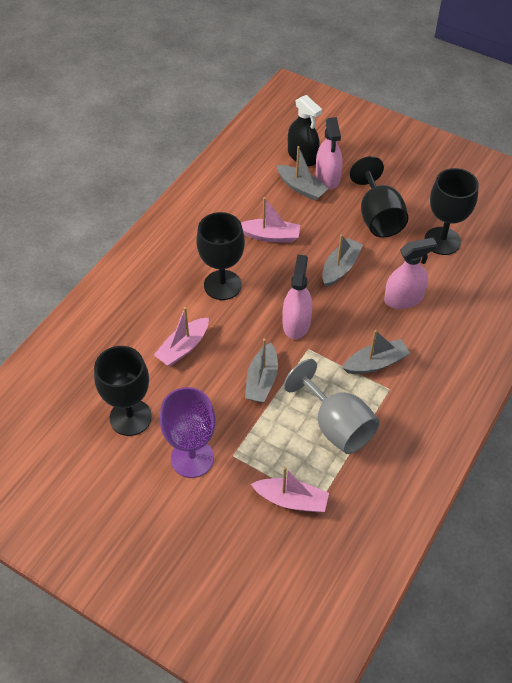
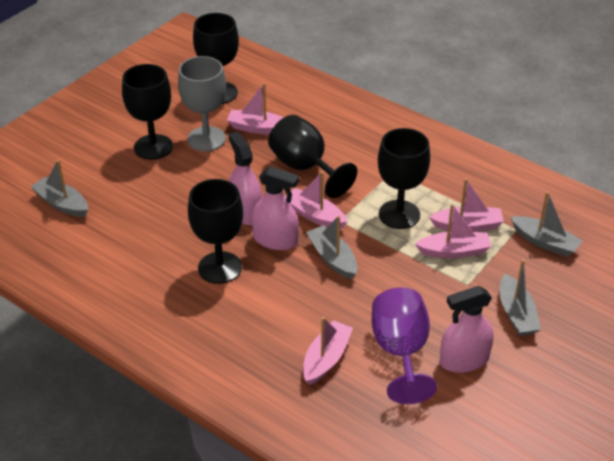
black goblet: [94,346,152,436] [196,212,245,300] [350,156,408,238] [424,168,479,255] = 4 -> [122,64,173,160] [188,179,243,284] [193,13,239,104] [268,115,357,198] [378,128,430,229] = 5
black spray bottle: [288,95,322,166] = 1 -> none = 0
pink boat: [154,307,209,366] [241,197,300,242] [251,467,329,512] = 3 -> [227,83,284,135] [285,171,347,229] [303,317,353,385] [415,204,492,258] [429,178,504,232] = 5

